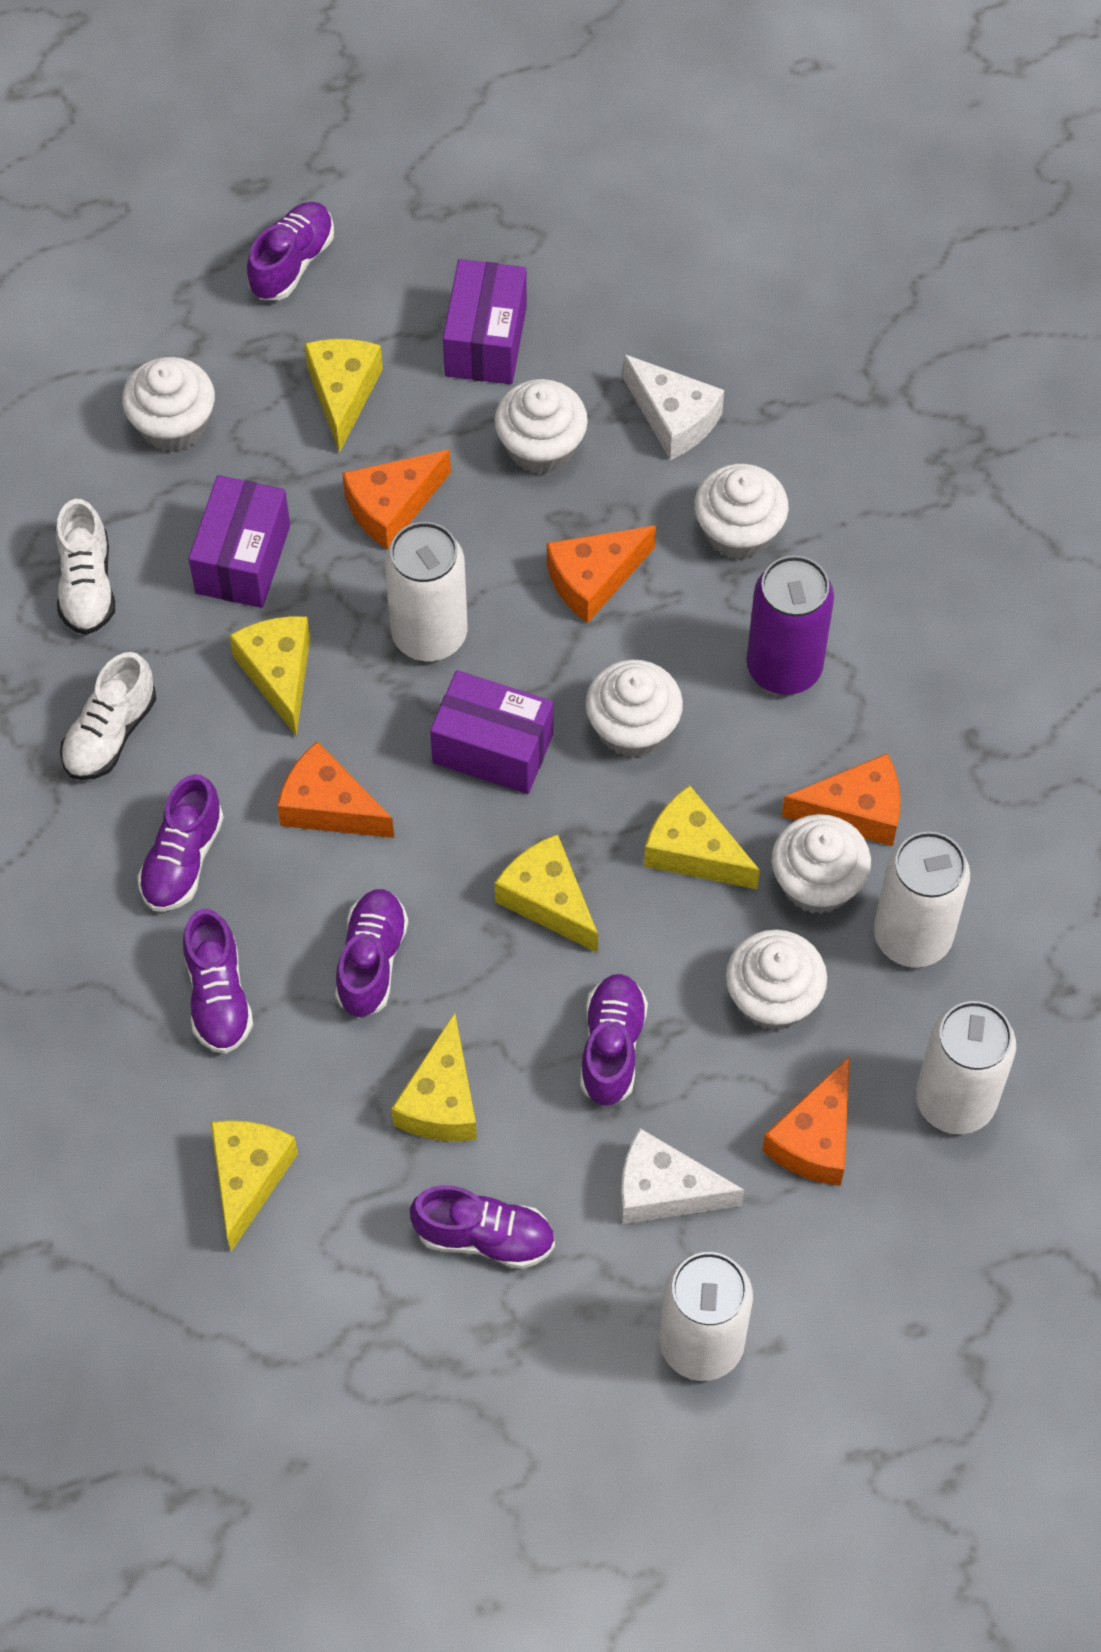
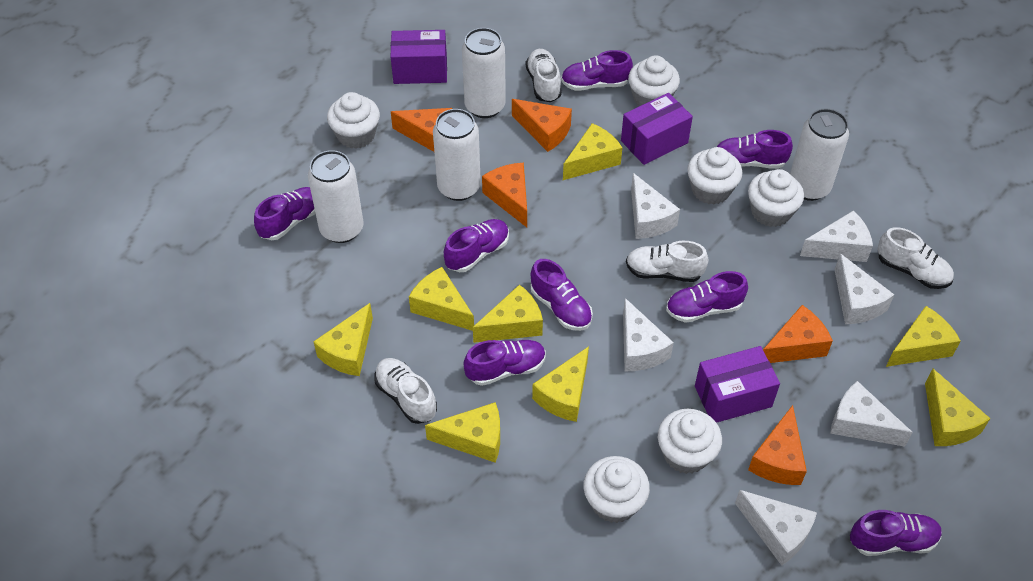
purple can: [746,555,834,695] = 1 -> none = 0
purple shoe: [137,774,224,911] [183,909,253,1054] [247,202,334,300] [335,889,408,1017] [410,1185,555,1269] [580,974,648,1106] = 6 -> [254,187,316,240] [444,219,509,272] [464,340,546,386] [531,259,593,331] [561,50,633,91] [666,271,748,323] [717,130,793,169] [850,510,942,556] = 8
white cheese: [621,1128,744,1224] [623,354,724,460] = 2 -> [623,298,674,371] [631,173,680,239] [735,490,817,565] [800,210,873,262] [830,381,913,447] [834,254,894,324] = 6
white shoe: [56,499,115,635] [60,652,156,780] = 2 -> [375,358,437,424] [525,49,562,102] [626,241,709,282] [877,227,954,289] = 4
yellow cheese: [211,1120,298,1251] [229,616,310,737] [304,339,383,453] [391,1013,477,1141] [495,834,598,953] [644,785,760,889] = 6 -> [313,303,373,376] [409,267,474,331] [425,402,500,463] [473,284,543,343] [532,347,589,422] [563,123,622,180] [886,306,961,367] [925,369,991,446] = 8

